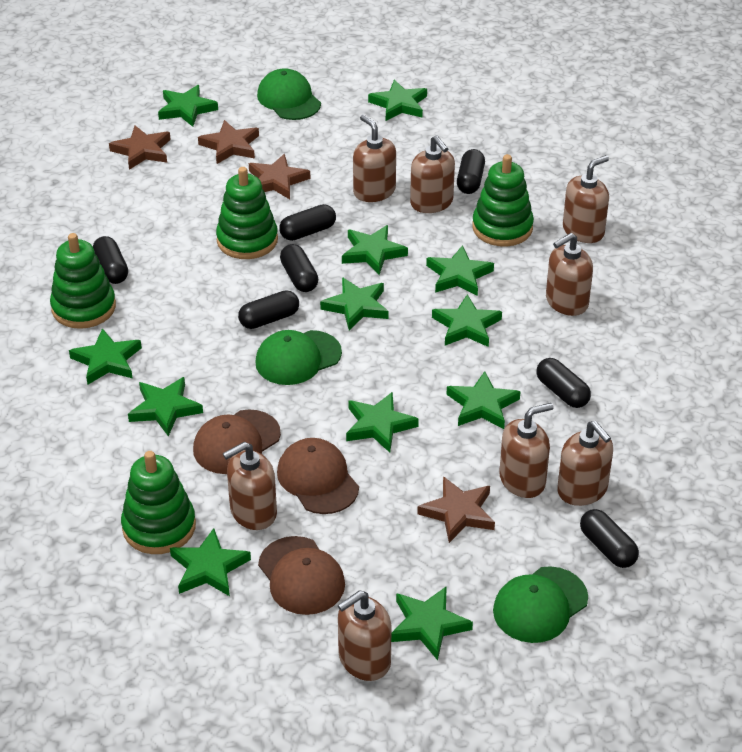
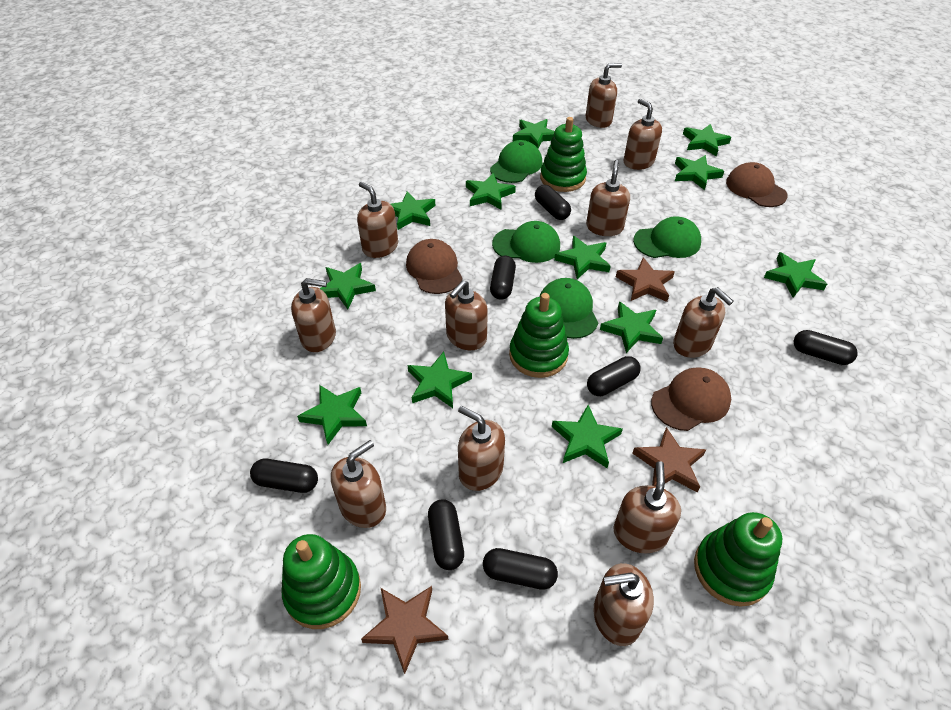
brown soap dispenser: [223,442,277,530] [338,590,392,681] [353,115,396,202] [410,135,455,213] [499,403,554,498] [546,233,593,316] [557,421,613,506] [563,155,609,243] = 8 -> [291,278,336,352] [331,440,386,528] [357,182,398,258] [445,280,488,350] [458,406,505,491] [586,63,622,128] [586,160,630,236] [594,563,654,646] [613,461,681,553] [624,99,662,170] [673,287,734,358] = 11
brown star: [109,126,171,170] [198,120,259,164] [249,154,310,199] [417,476,495,543] = 4 -> [361,586,448,674] [616,257,675,302] [632,427,706,492] = 3
green cap: [255,330,342,385] [257,68,321,120] [493,566,588,643] = 3 -> [490,140,542,183] [492,221,560,263] [539,278,598,339] [633,216,701,258] = 4

